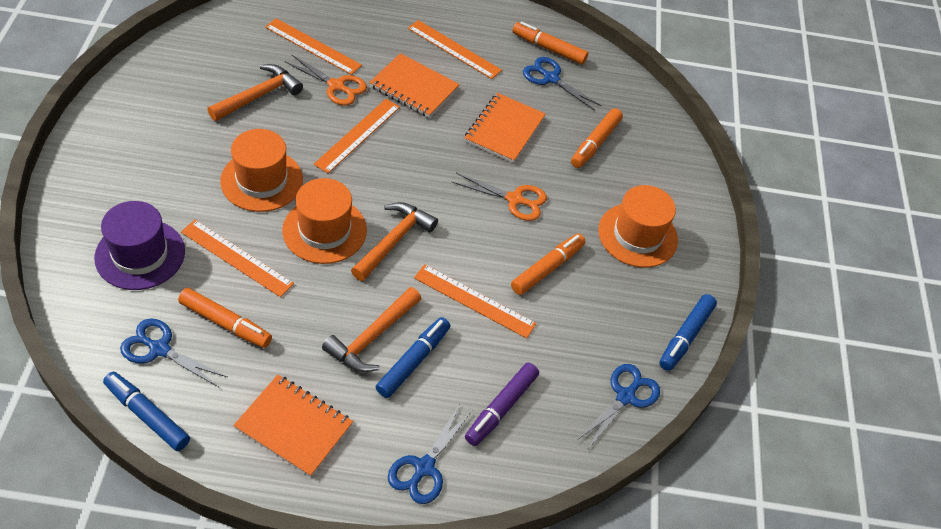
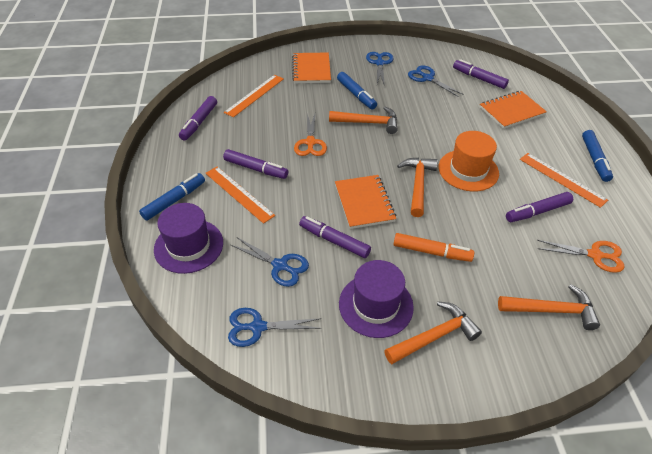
orange hammer: [208,64,303,121] [322,287,421,372] [351,202,438,281] = 3 -> [329,107,397,134] [384,302,482,364] [397,158,438,217] [498,284,600,330] = 4
orange hat: [220,129,303,212] [282,178,367,264] [598,185,678,268] = 3 -> [439,131,499,192] = 1
orange marker: [178,288,272,348] [511,233,586,295] [512,22,588,65] [571,108,623,168] = 4 -> [394,233,474,262] = 1
orange ruler: [181,220,294,297] [265,18,362,75] [313,99,400,173] [408,20,502,79] [414,264,536,338] = 5 -> [205,167,275,224] [224,75,284,117] [520,153,608,208] = 3
purple hat: [94,201,185,290] = 1 -> [154,203,223,274] [339,260,414,338] = 2
purple marker: [465,362,539,446] = 1 -> [179,96,217,140] [223,149,288,179] [299,216,371,258] [453,59,509,89] [506,192,573,222] = 5

